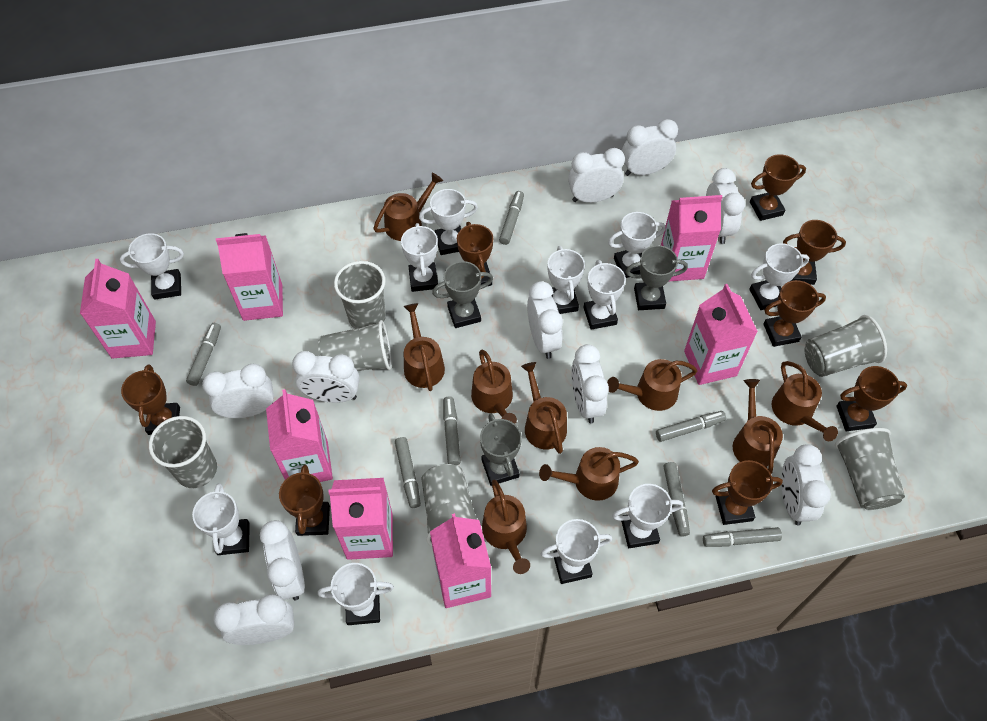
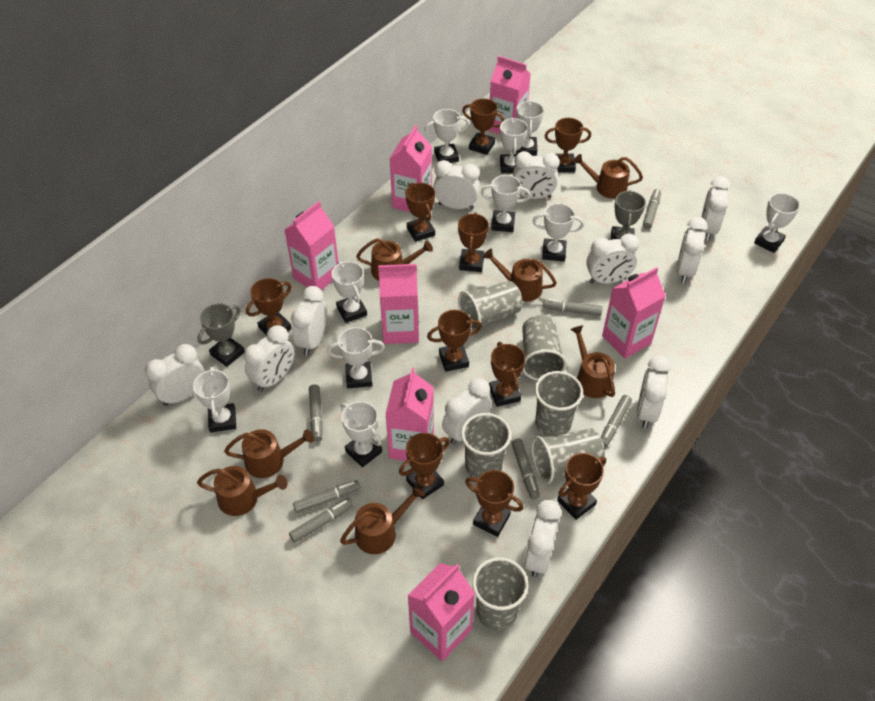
brown trophy: [121,364,180,435] [279,465,330,536] [457,222,493,286] [712,460,783,525] [750,154,806,221] [763,280,826,347] [783,220,846,285] [836,366,907,431] = 8 -> [246,278,292,336] [399,433,450,499] [405,183,435,242] [427,310,482,372] [458,212,489,272] [462,99,504,155] [465,470,524,537] [489,342,526,407] [545,118,591,173] [557,453,606,520] = 10
brown watering can: [373,173,443,241] [403,303,445,391] [471,349,517,424] [482,480,530,574] [521,362,567,454] [539,447,639,501] [607,359,698,411] [733,379,783,474] [772,361,838,441] = 9 -> [197,466,288,516] [224,429,314,478] [340,485,425,554] [356,238,433,281] [483,249,557,302] [570,325,615,398] [573,154,643,199] = 7
grey trophy: [432,261,493,328] [480,414,522,486] [626,245,688,310] = 3 -> [197,303,245,367] [611,190,646,240] = 2
white clock: [202,364,274,418] [213,594,294,645] [260,520,305,601] [292,351,360,403] [527,281,563,359] [568,148,625,203] [571,344,609,423] [622,119,678,176] [706,168,745,244] [781,444,831,525] = 10 -> [145,344,204,406] [244,325,294,392] [291,286,327,355] [433,160,480,210] [442,378,492,445] [513,151,560,199] [524,500,561,577] [586,234,639,284] [637,356,671,428] [676,217,708,283] [701,176,730,241] = 11
white trophy: [120,233,184,300] [192,483,250,555] [318,563,394,625] [401,223,438,292] [419,189,478,255] [541,519,612,584] [547,246,585,314] [584,260,626,330] [608,212,666,278] [612,484,683,548] [749,243,809,310] = 11 -> [193,367,236,432] [327,327,385,388] [332,261,367,323] [340,401,382,467] [424,109,469,163] [481,175,530,232] [500,118,528,173] [516,101,544,155] [533,203,584,262] [754,193,800,253] = 10

